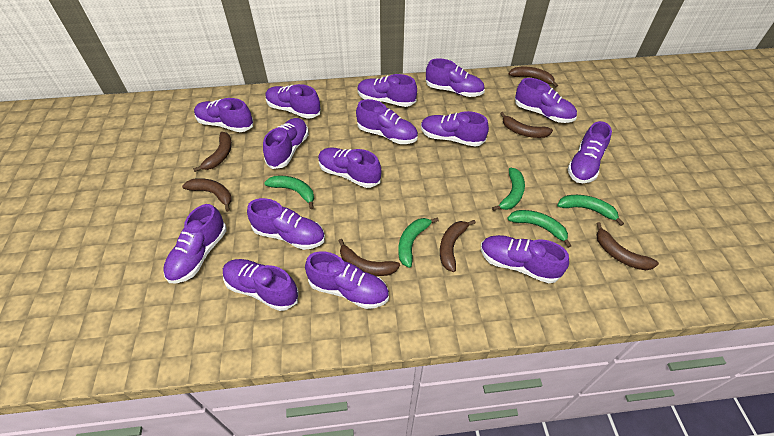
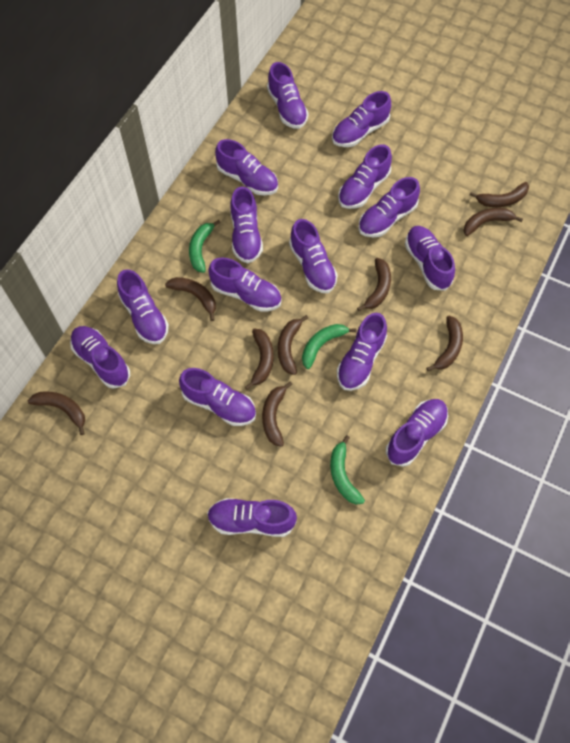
brown banana: [182,178,232,212] [193,132,232,172] [339,239,400,276] [440,220,476,272] [500,112,553,138] [509,67,558,87] [596,222,659,270] = 7 -> [28,391,85,435] [165,277,216,321] [245,329,274,390] [262,382,293,447] [278,315,308,375] [357,258,391,311] [426,316,463,372] [463,208,523,236] [470,182,529,207] = 9
green banana: [264,175,314,209] [398,217,439,268] [492,167,525,211] [507,210,571,248] [557,195,624,226] = 5 -> [189,220,221,273] [302,324,357,369] [330,435,365,504] = 3

